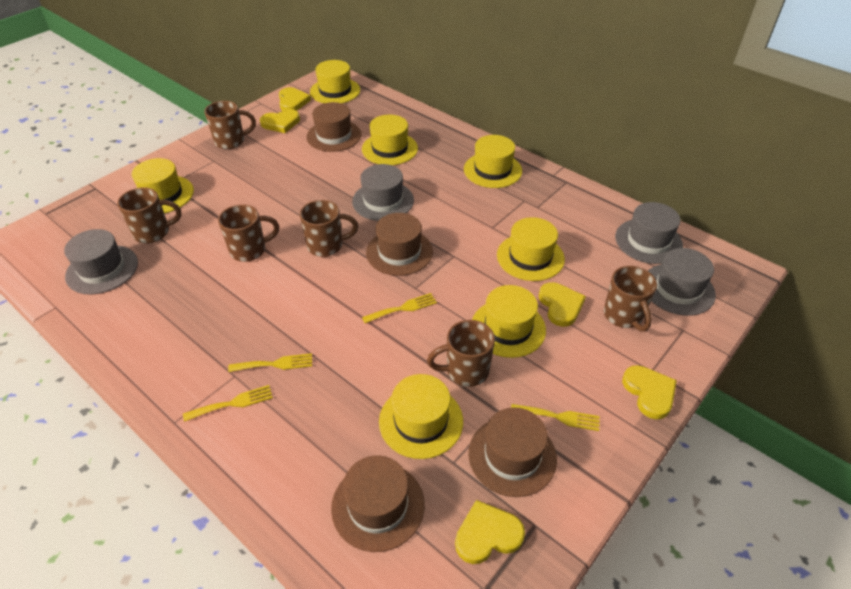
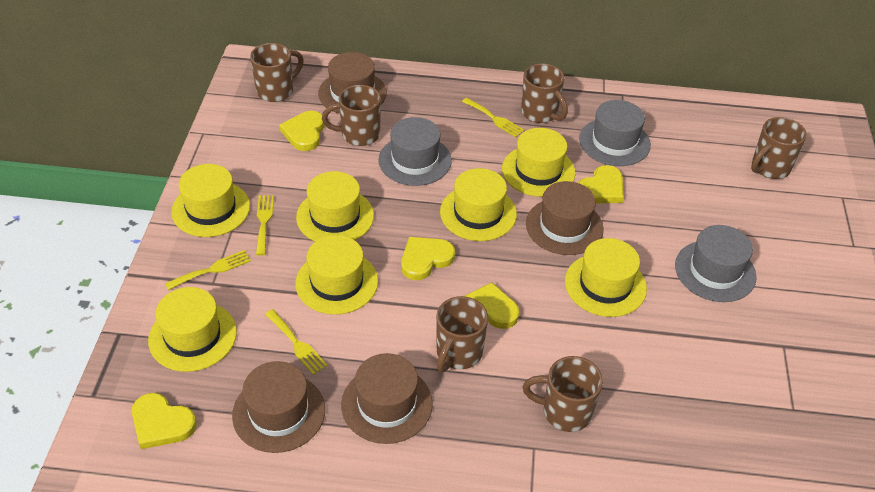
grey hat: [64,229,138,295] [352,164,414,221] [615,202,683,264] [648,248,716,316] = 4 -> [378,117,452,186] [579,100,651,166] [675,225,757,302] = 3

